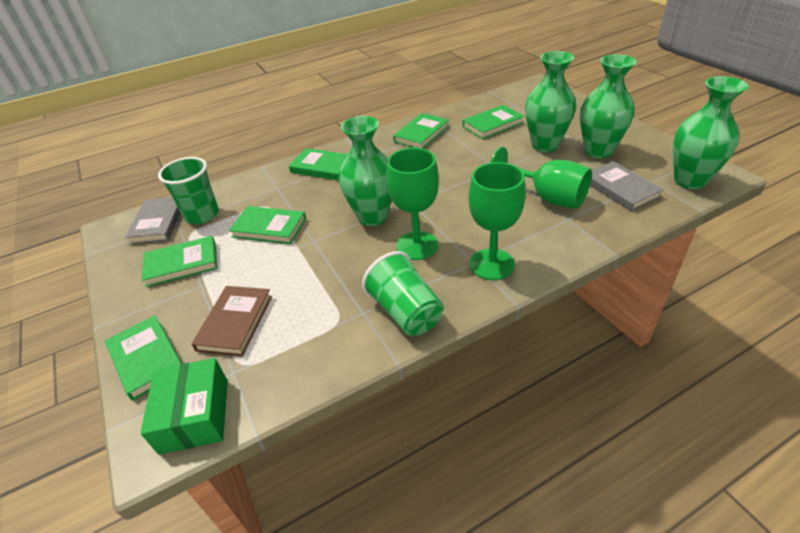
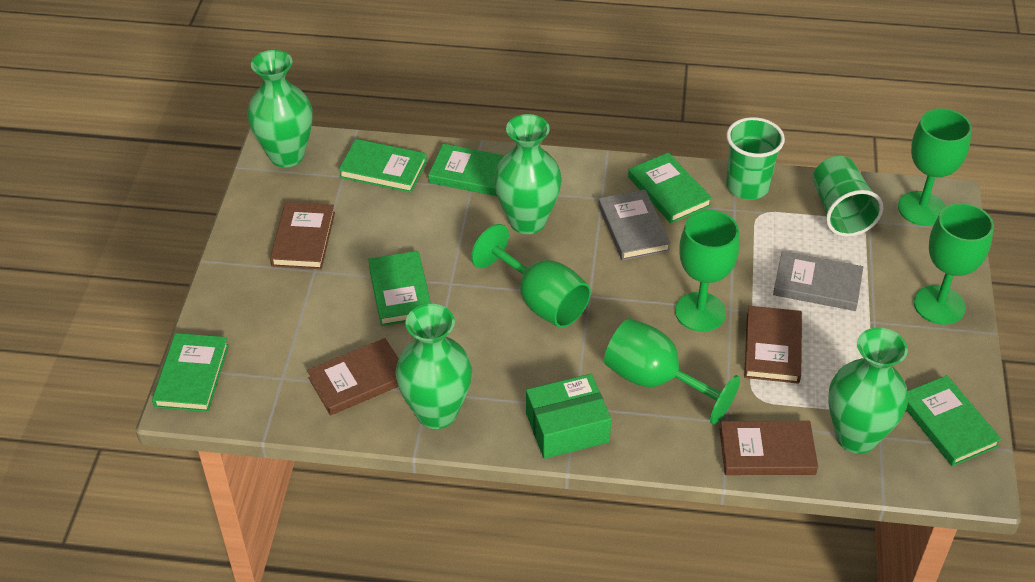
brown book: [192,286,272,356] = 1 -> [270,202,335,269] [307,338,399,415] [719,421,818,475] [744,306,802,384] = 4
green goblet: [386,148,439,260] [469,162,526,280] [490,147,592,209] = 3 -> [471,224,591,328] [604,318,740,425] [675,210,739,332] [898,108,972,226] [914,203,994,325] = 5

